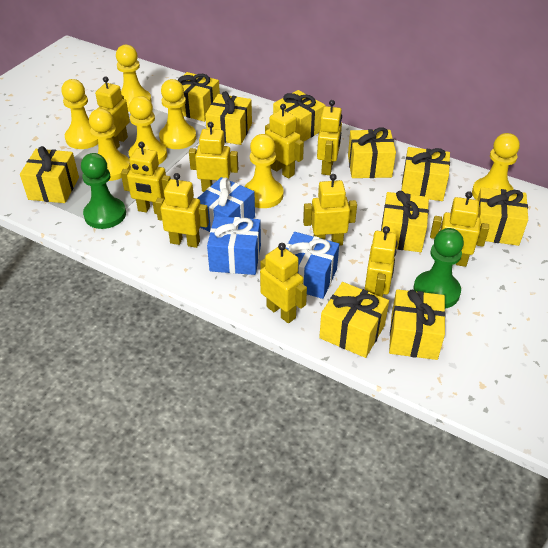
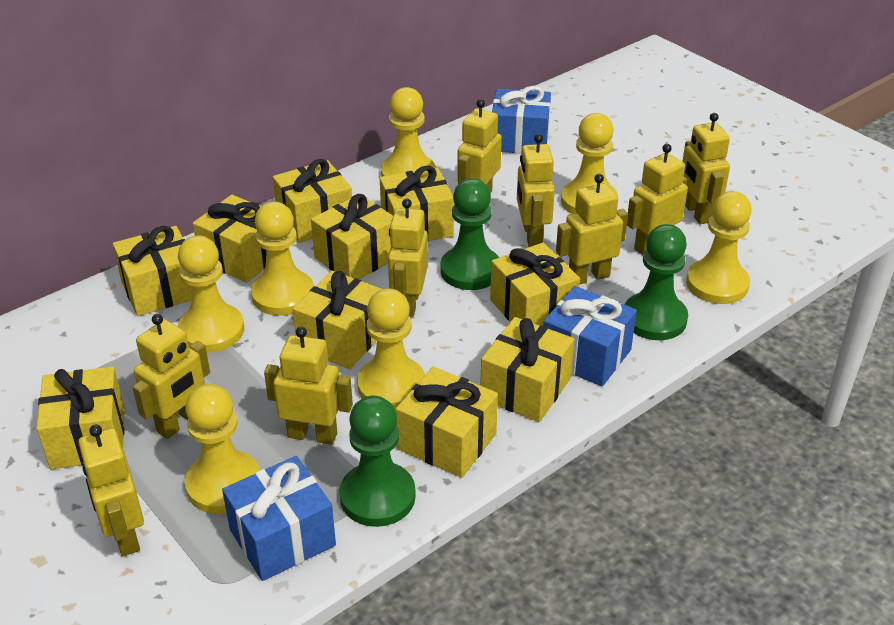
green pawn: [81,153,126,229] [413,228,464,309] = 2 -> [339,395,416,527] [441,178,499,290] [625,224,688,340] = 3
yellow robot: [95,76,130,148] [121,142,171,214] [155,173,209,248] [189,122,238,192] [260,243,307,323] [265,104,304,179] [303,174,357,246] [317,100,342,175] [365,226,398,297] [430,191,489,267] = 10 -> [78,424,144,556] [132,314,210,439] [264,327,353,445] [388,198,428,317] [457,99,502,193] [517,134,555,247] [556,174,628,284] [627,144,688,255] [682,113,730,224] = 9

